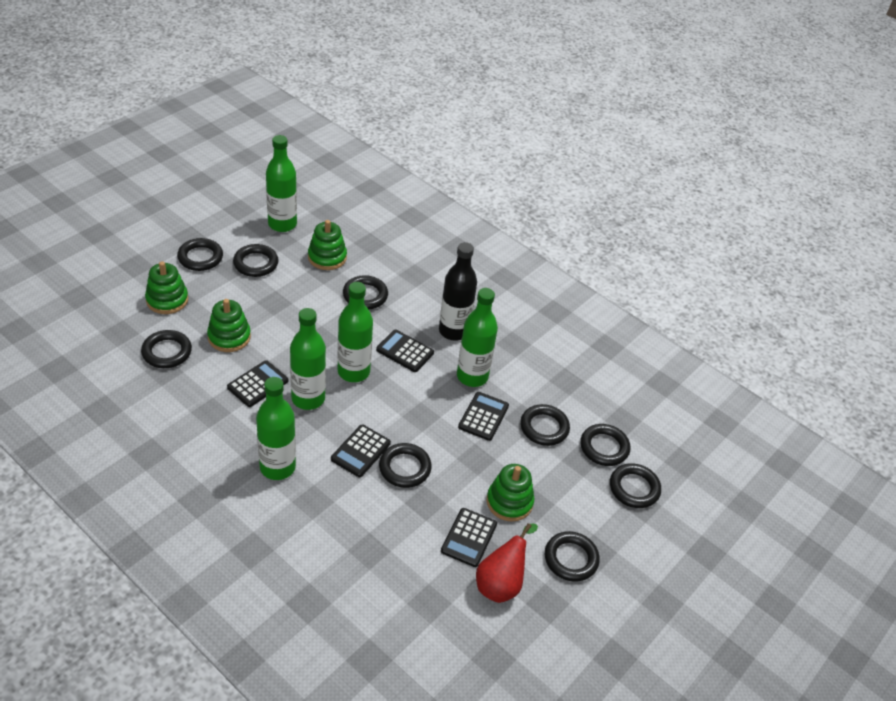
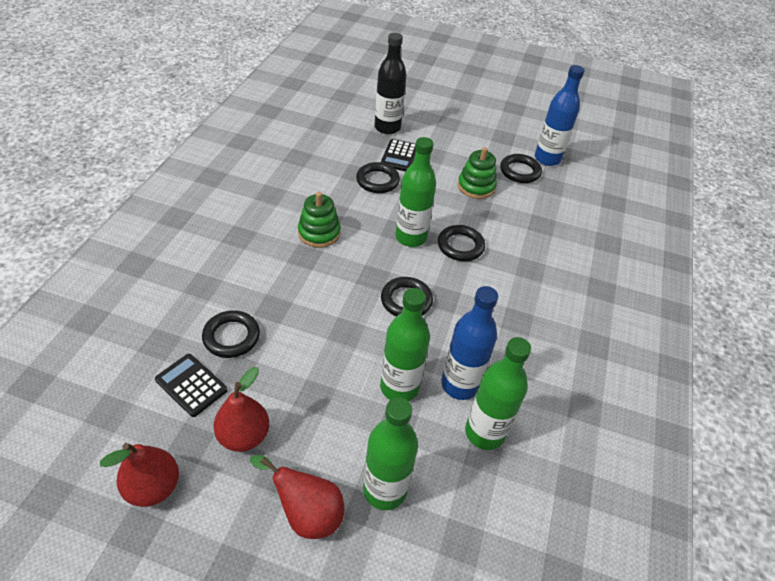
black calculator: [227,360,288,407] [331,424,391,477] [376,330,434,372] [441,508,497,567] [458,392,509,441] = 5 -> [155,354,228,417] [381,139,416,172] = 2
black ring: [141,330,192,368] [177,238,223,271] [233,244,278,277] [343,275,388,309] [379,443,432,488] [520,404,570,446] [545,531,600,582] [580,424,630,466] [610,463,661,508] = 9 -> [202,310,260,358] [356,162,400,193] [381,277,433,316] [438,225,485,261] [500,154,542,183] = 5
blue bottle: none = 0 -> [441,286,498,400] [535,65,585,166] = 2
green bottle: [256,377,296,480] [266,135,297,232] [290,308,326,410] [337,282,373,382] [457,288,498,387] = 5 -> [363,397,418,510] [380,288,430,401] [396,137,436,247] [465,337,531,450] = 4
green stacking toy: [145,261,188,314] [207,299,251,352] [308,220,347,270] [487,464,535,522] = 4 -> [298,192,341,248] [458,147,497,199] = 2
red pear: [476,523,538,603] = 1 -> [100,443,179,507] [213,367,269,452] [250,455,344,539] = 3

